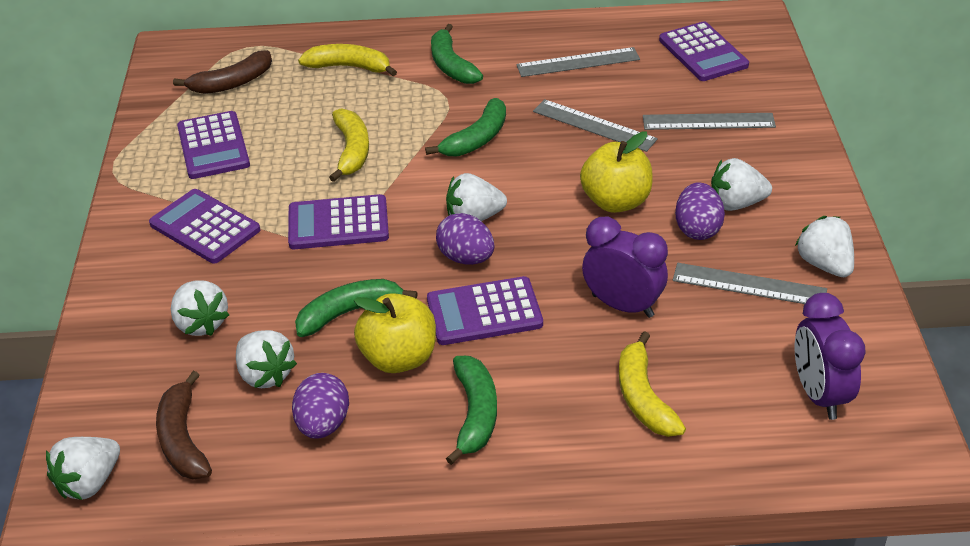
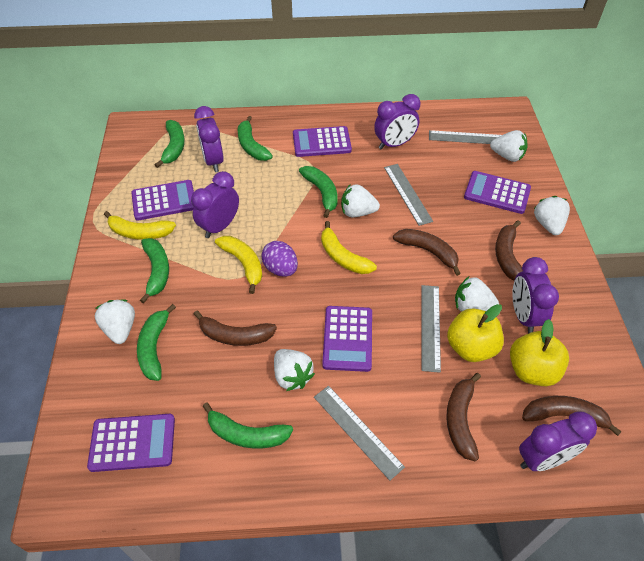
brown banana: [156,371,212,480] [173,50,272,94] = 2 -> [194,311,277,346] [393,229,461,276] [446,373,481,461] [495,220,523,280] [522,396,622,436] = 5
green banana: [295,279,418,337] [425,98,506,156] [431,24,483,84] [446,356,497,465] = 4 -> [137,304,176,381] [140,238,169,303] [155,120,185,168] [203,402,293,449] [238,116,273,161] [299,166,338,218] = 6
purple clock: [582,217,668,318] [795,293,866,420] = 2 -> [191,171,239,238] [194,106,224,172] [374,94,420,149] [512,257,559,333] [519,411,597,471] = 5
purple egg: [292,373,349,439] [436,213,494,265] [675,182,725,240] = 3 -> [261,241,298,277] = 1

